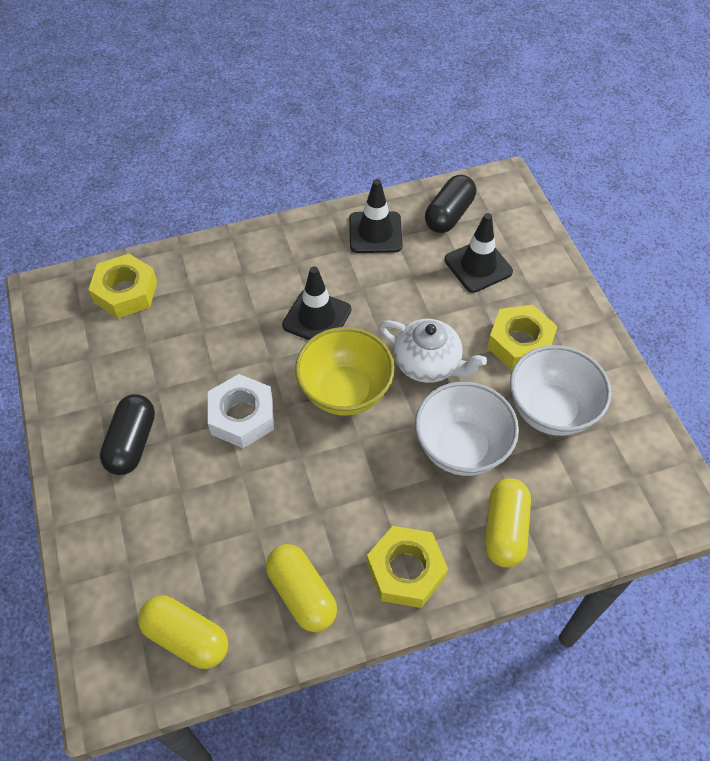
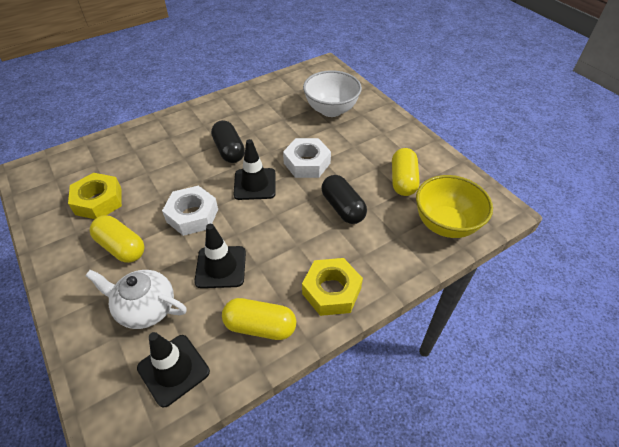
white bowl: [415,382,519,476] [510,345,612,436] = 2 -> [303,70,362,117] = 1
white nut: [208,374,274,448] = 1 -> [162,186,218,236] [283,138,331,178] = 2
yellow nut: [88,254,157,318] [367,526,448,608] [487,305,558,370] = 3 -> [68,173,122,219] [302,258,363,316] = 2

